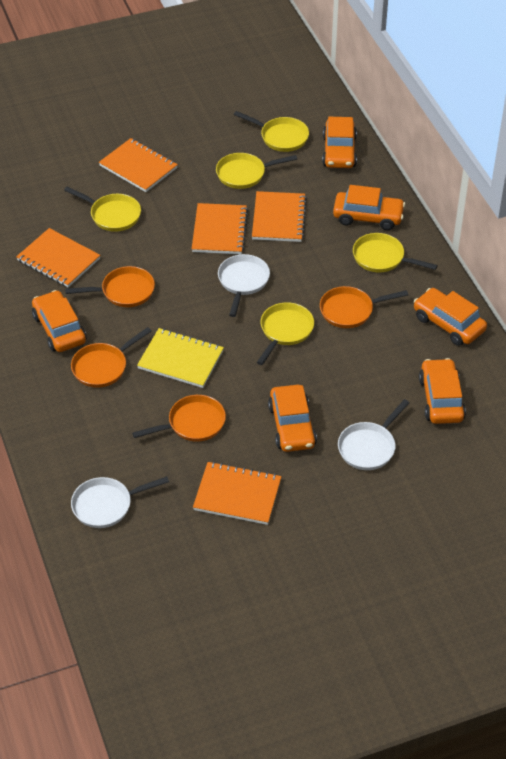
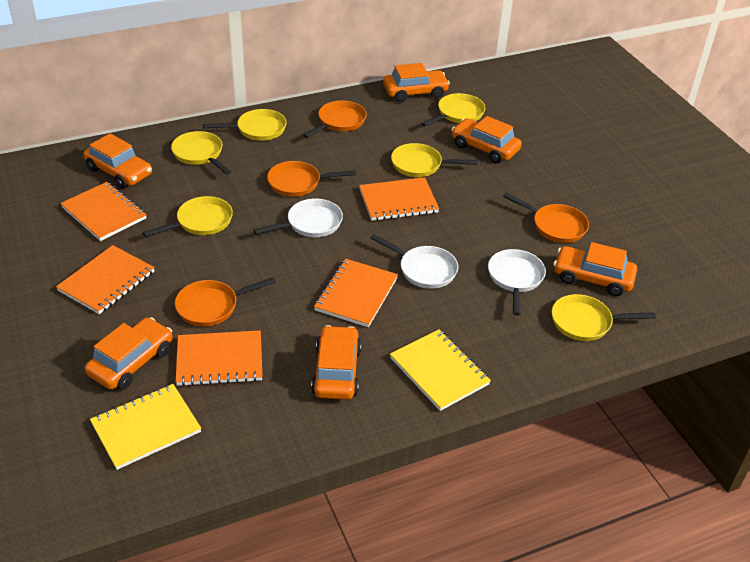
yellow notebook: [137,328,224,388] = 1 -> [90,384,201,470] [390,329,491,411] = 2
yellow pan: [64,186,141,232] [216,153,297,189] [234,111,309,152] [257,302,314,365] [353,233,438,272] = 5 -> [143,196,233,237] [171,131,231,175] [203,109,287,141] [391,143,477,177] [421,93,485,127] [552,294,656,341] = 6

